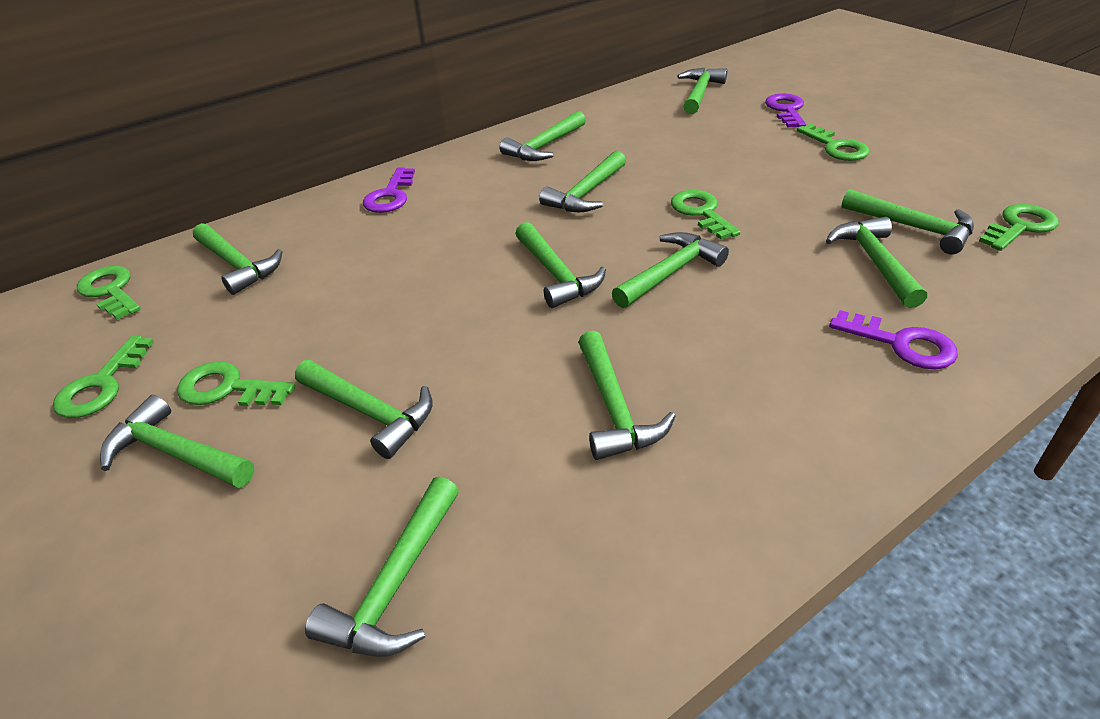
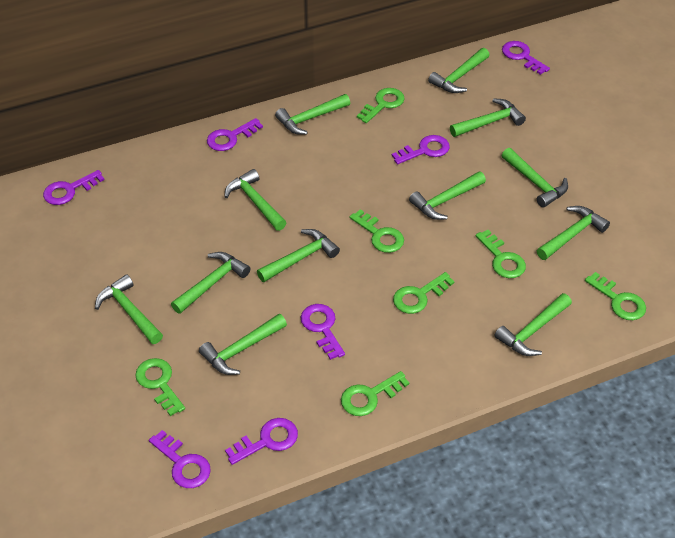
green key: [53,335,154,418] [77,266,141,320] [177,361,295,406] [671,190,741,240] [797,124,870,161] [979,204,1059,251] = 6 -> [135,358,185,416] [341,371,409,416] [349,209,404,253] [357,88,405,123] [393,272,455,314] [476,230,526,278] [585,272,646,320] = 7
purple key: [363,167,415,213] [765,93,806,127] [829,310,958,369] = 3 -> [43,170,104,205] [149,430,211,488] [207,118,263,151] [225,418,298,465] [301,304,345,360] [392,135,450,164] [502,41,550,75] = 7

